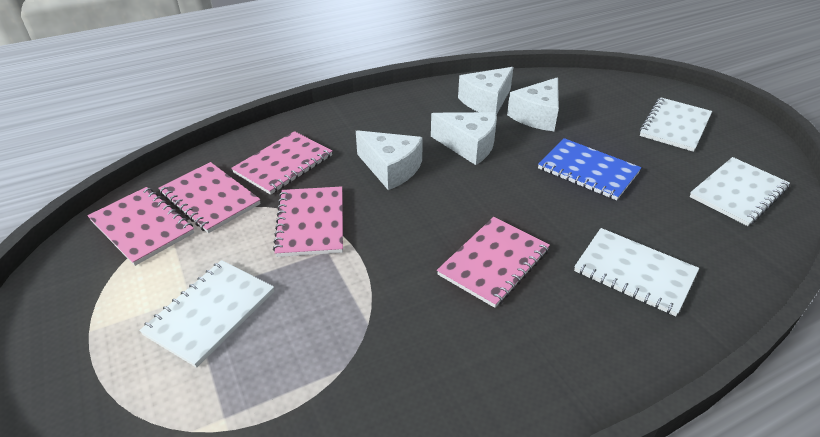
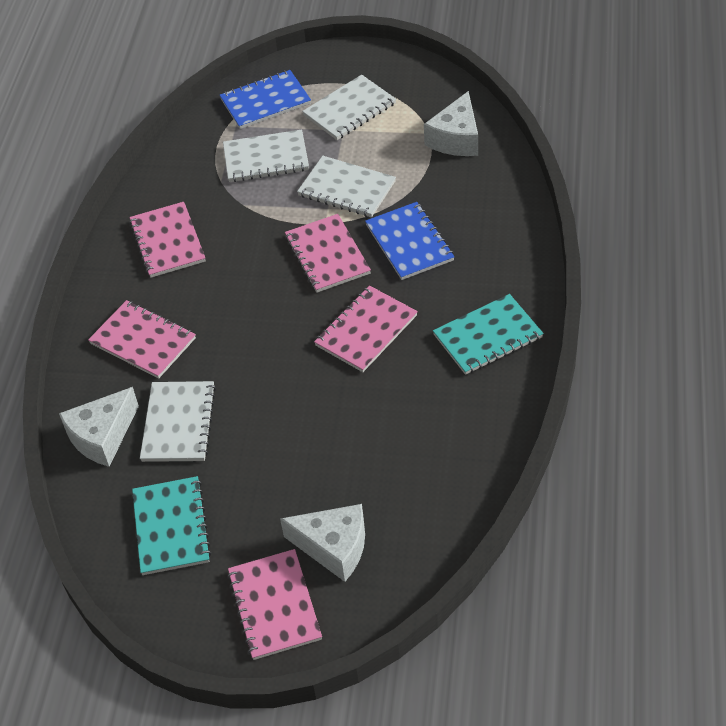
blue notebook: [538,138,642,200] = 1 -> [220,70,311,129] [365,202,455,280] = 2
turquoise notebook: none = 0 -> [132,476,211,575] [433,294,544,375] = 2
white cheese: [356,130,423,190] [431,112,497,165] [458,67,514,115] [507,77,559,131] = 4 -> [59,387,139,467] [280,504,365,582] [424,91,478,156] = 3

